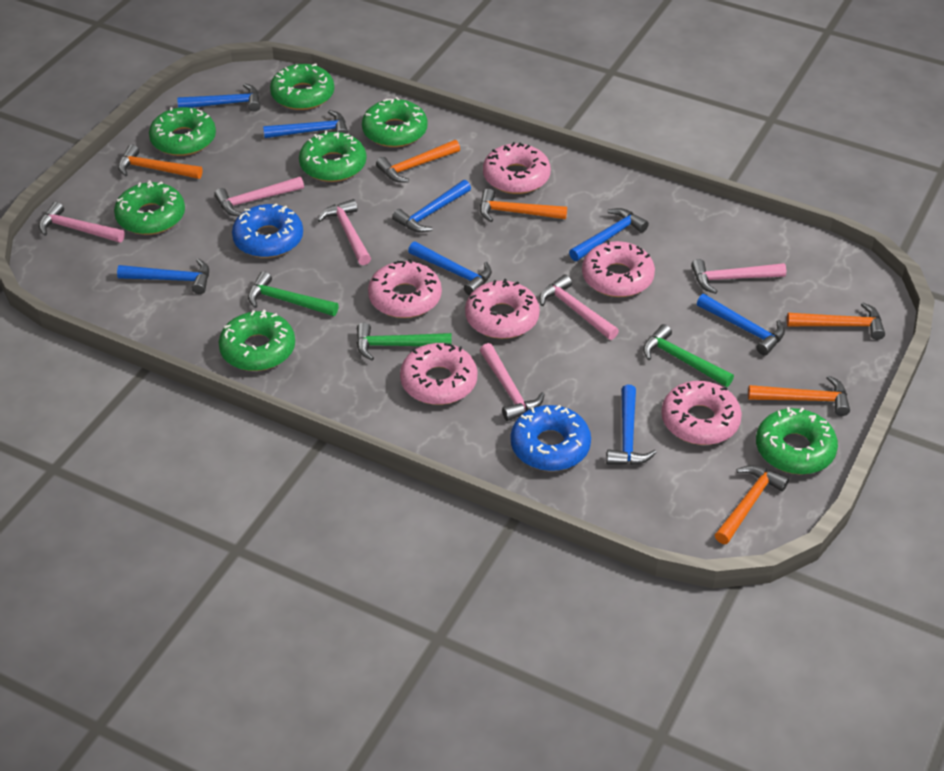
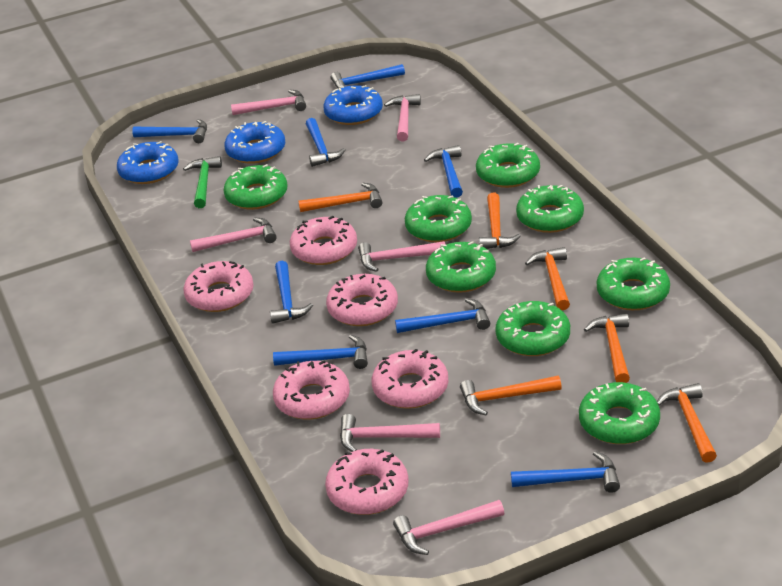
blue donut: [232,203,303,258] [510,405,591,471] = 2 -> [117,141,179,184] [224,121,285,164] [323,85,383,125] = 3
green donut: [114,180,185,235] [149,107,216,156] [219,310,295,371] [270,63,334,110] [299,131,366,182] [362,97,428,147] [756,407,838,475] = 7 -> [223,164,287,210] [405,195,472,242] [426,241,496,293] [476,143,540,188] [495,301,570,356] [516,185,584,233] [579,382,660,444] [597,257,670,310] = 8
green hammer: [248,271,339,316] [357,323,452,360] [643,324,734,387] = 3 -> [183,156,222,208] = 1

